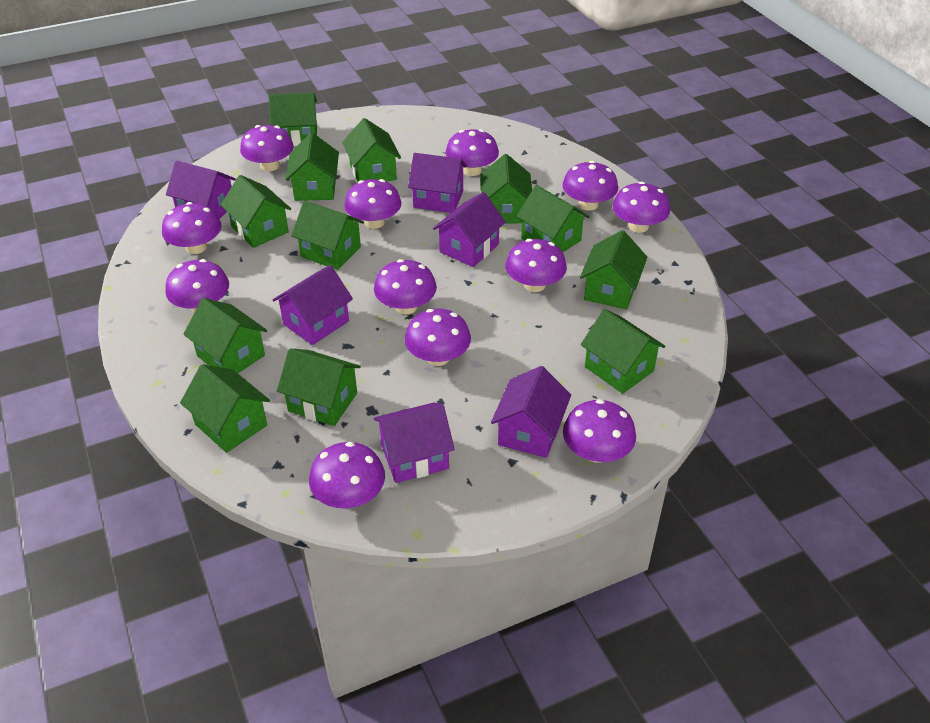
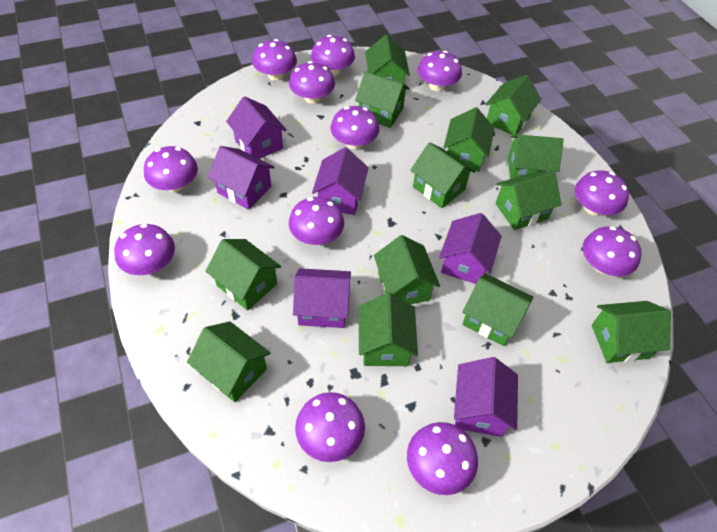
green house: [180,364,270,453] [183,298,267,373] [221,175,291,248] [269,93,317,146] [277,348,361,426] [285,133,339,201] [291,201,364,270] [342,118,401,182] [480,154,532,224] [516,185,589,252] [580,230,647,310] [581,309,665,394] = 12 -> [187,321,271,402] [206,239,281,311] [355,71,409,128] [359,293,418,366] [365,35,410,83] [374,235,440,304] [410,142,475,208] [444,107,494,172] [462,273,533,346] [485,75,541,135] [496,172,562,230] [508,135,564,179] [592,301,671,363] = 13

